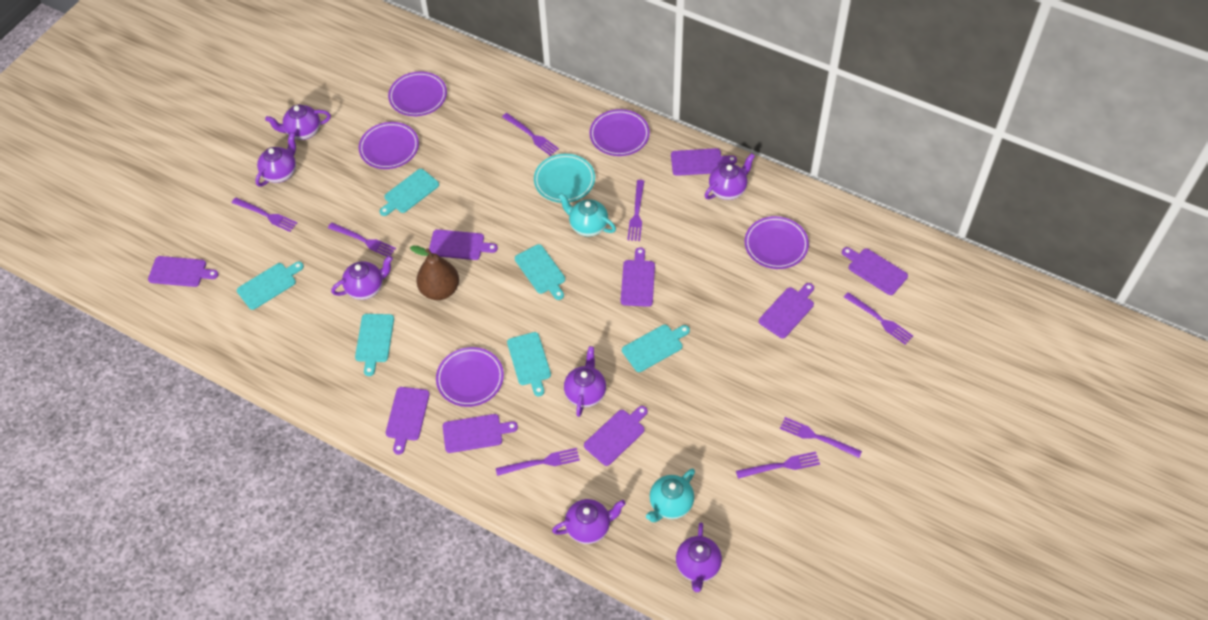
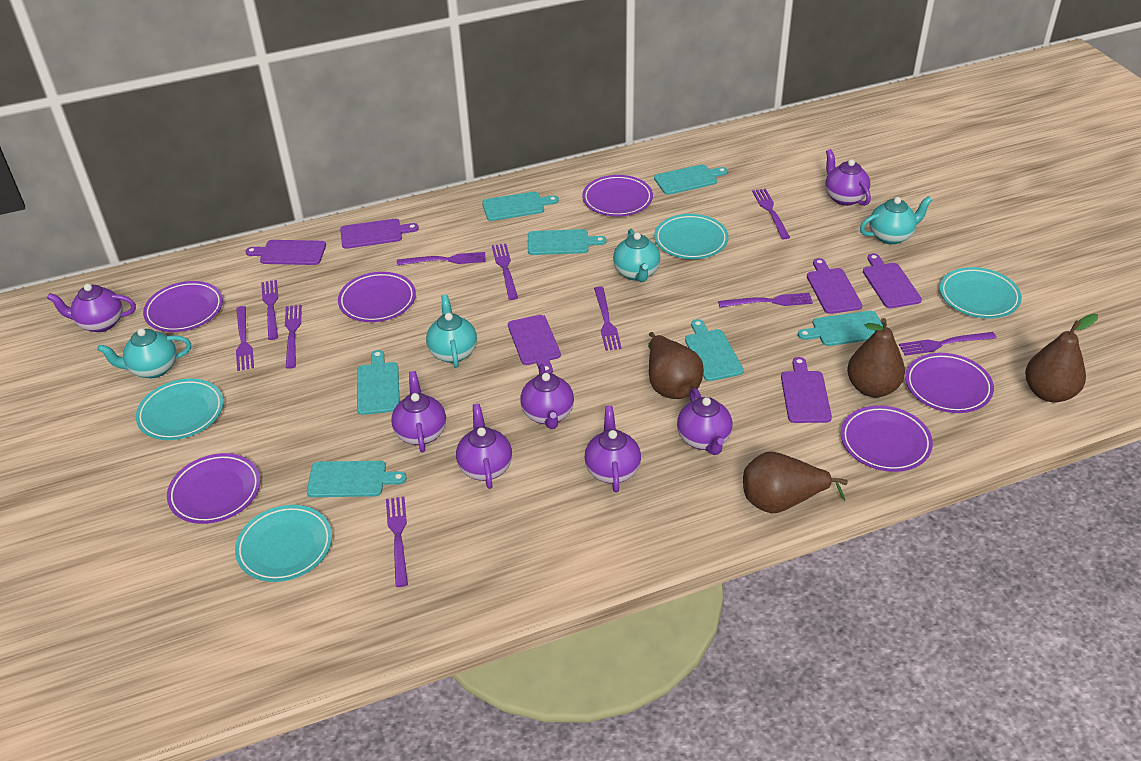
brown pear: [410,245,459,300] = 1 -> [648,332,704,399] [743,452,848,513] [847,318,905,397] [1025,313,1098,402] = 4
purple cutting board: [148,256,218,287] [386,387,430,455] [429,229,498,260] [443,414,518,453] [584,406,648,466] [621,247,655,307] [671,148,737,176] [759,283,814,338] [842,247,908,295] = 9 -> [245,240,326,265] [340,219,419,249] [508,315,561,373] [781,357,832,423] [807,258,862,314] [863,253,922,308] = 6
purple fork: [232,197,297,232] [328,223,396,257] [496,448,580,476] [502,113,559,156] [627,180,644,241] [736,452,820,479] [780,417,862,458] [844,292,913,344] = 8 -> [236,306,254,371] [261,280,278,340] [285,305,302,369] [386,497,408,587] [397,252,486,266] [492,244,518,300] [594,286,622,351] [718,293,813,307] [752,189,790,239] [899,332,996,356] = 10
purple plate: [359,122,419,169] [388,72,447,116] [436,347,504,407] [590,109,650,156] [745,216,809,269] = 5 -> [143,281,223,332] [167,453,261,524] [338,272,416,322] [582,175,653,216] [841,405,933,472] [905,353,994,413] = 6
turquoise cutting board: [237,262,304,310] [355,314,394,376] [380,169,439,216] [507,332,551,396] [515,244,565,300] [622,325,690,372] = 6 -> [307,461,407,497] [357,350,399,415] [482,192,559,221] [528,229,606,255] [654,164,728,195] [685,319,744,381] [798,311,883,346] = 7
turquoise plate: [534,154,595,203] = 1 -> [136,378,224,440] [235,505,332,582] [654,214,729,259] [939,267,1022,319] = 4
turquoise teapot: [558,193,616,237] [646,468,695,522] = 2 -> [97,328,191,378] [426,295,477,368] [613,229,660,282] [860,196,932,245] = 4

